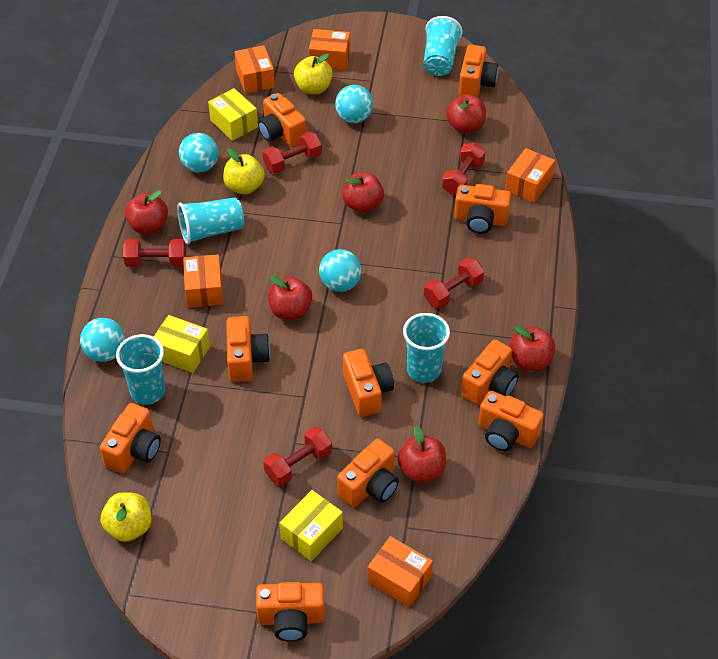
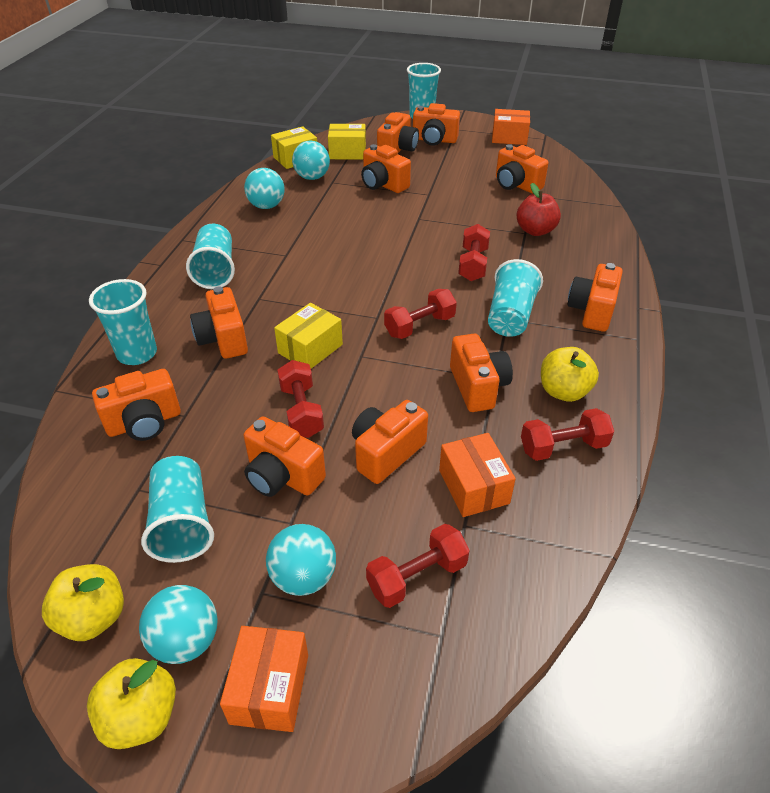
orange box: [183,254,223,308] [235,45,275,94] [309,29,350,71] [367,536,433,607] [505,148,555,203] = 5 -> [220,626,308,732] [439,433,516,517] [492,109,530,145] = 3
red apple: [125,190,168,234] [268,276,312,320] [342,172,384,213] [397,426,446,483] [446,94,486,133] [509,326,555,371] = 6 -> [517,183,561,236] = 1
turquoise cup: [116,334,165,405] [177,198,244,244] [403,313,450,383] [423,16,463,76] = 4 -> [89,279,157,365] [141,456,214,563] [186,223,235,289] [407,63,441,119] [488,259,543,337] = 5

